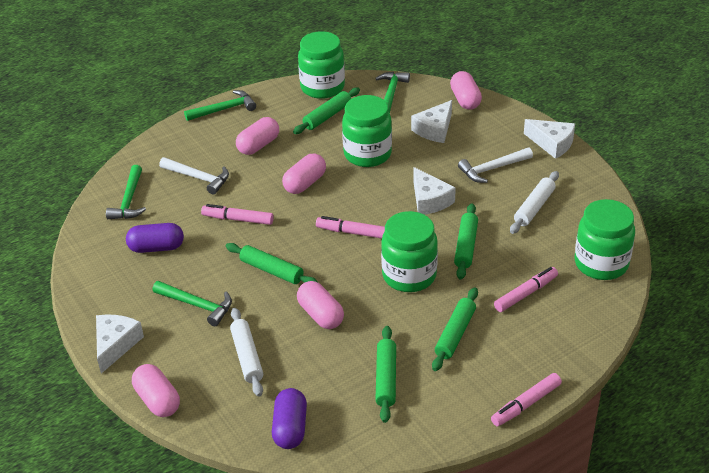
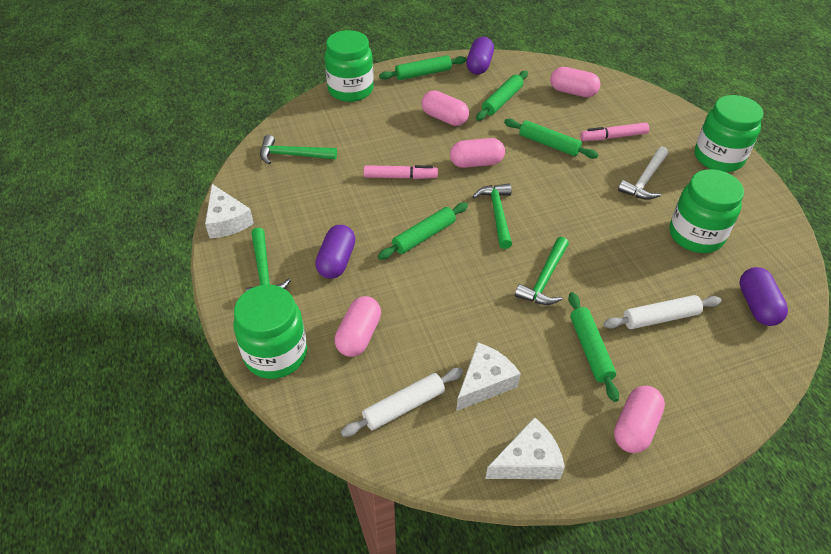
pink marker: [201,204,274,225] [316,216,385,238] [491,373,562,426] [494,267,558,312] = 4 -> [364,165,438,179] [580,122,649,141] = 2
purple capsule: [126,223,184,253] [272,388,307,449] = 2 -> [315,225,355,279] [466,37,494,75] [739,267,788,326] = 3
white cheese: [96,315,144,373] [411,100,452,143] [413,167,456,215] [524,119,575,159] = 4 -> [205,184,254,238] [456,342,521,411] [485,417,565,479] = 3
white hammer: [159,157,229,195] [458,147,533,183] = 2 -> [618,147,668,200] = 1

